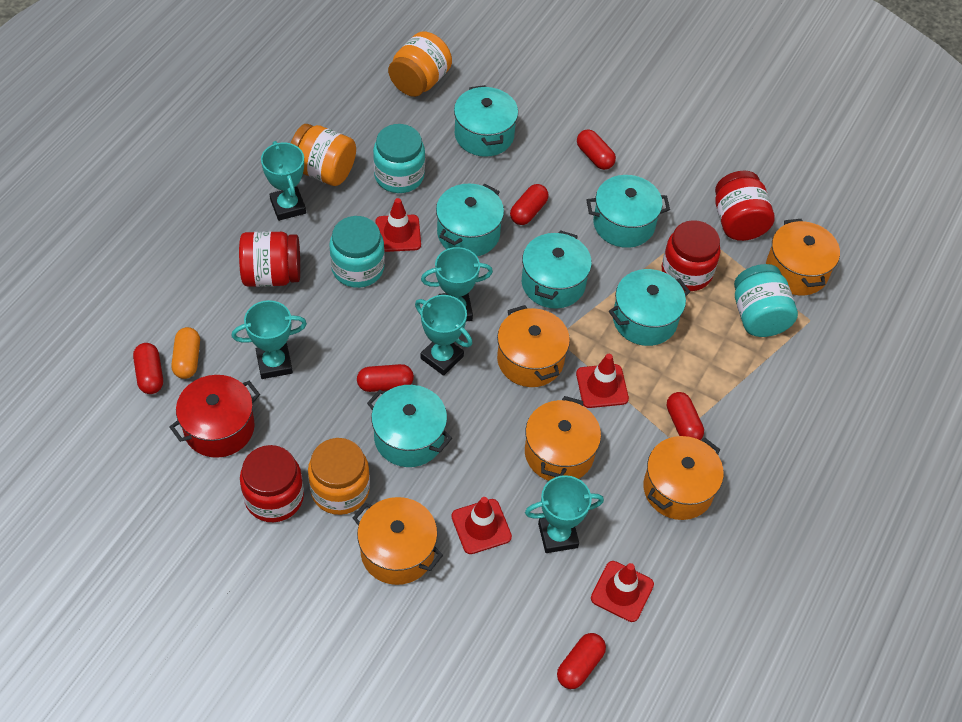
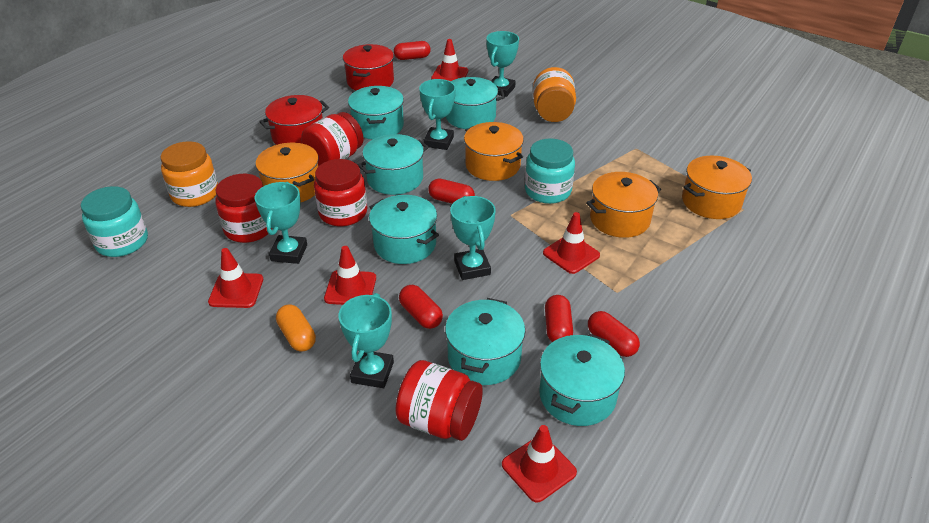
orange jar: [291,124,356,186] [308,438,370,515] [388,31,452,97] = 3 -> [161,141,218,207] [533,67,576,122] = 2
orange pot: [353,497,443,585] [497,305,570,387] [525,396,601,481] [643,436,724,520] [766,219,840,296] = 5 -> [256,143,319,202] [464,122,524,181] [586,172,661,238] [682,156,752,219] = 4
red capsule: [133,343,163,394] [357,364,414,392] [510,184,549,225] [557,633,606,689] [577,129,616,170] [667,392,704,440] = 6 -> [394,41,431,60] [399,285,443,329] [428,178,475,204] [545,295,573,342] [588,311,640,357] = 5
red pot: [170,375,260,458] = 1 -> [259,95,329,145] [343,44,394,91] = 2
red traffic cone: [376,198,421,252] [451,497,512,554] [576,354,629,408] [591,561,654,622] = 4 -> [208,248,263,308] [324,246,376,305] [431,39,468,81] [502,425,577,502] [543,212,600,274] = 5
turquoise jar: [329,216,385,288] [373,124,425,193] [734,264,798,337] = 3 -> [81,186,148,257] [525,138,575,204] = 2

